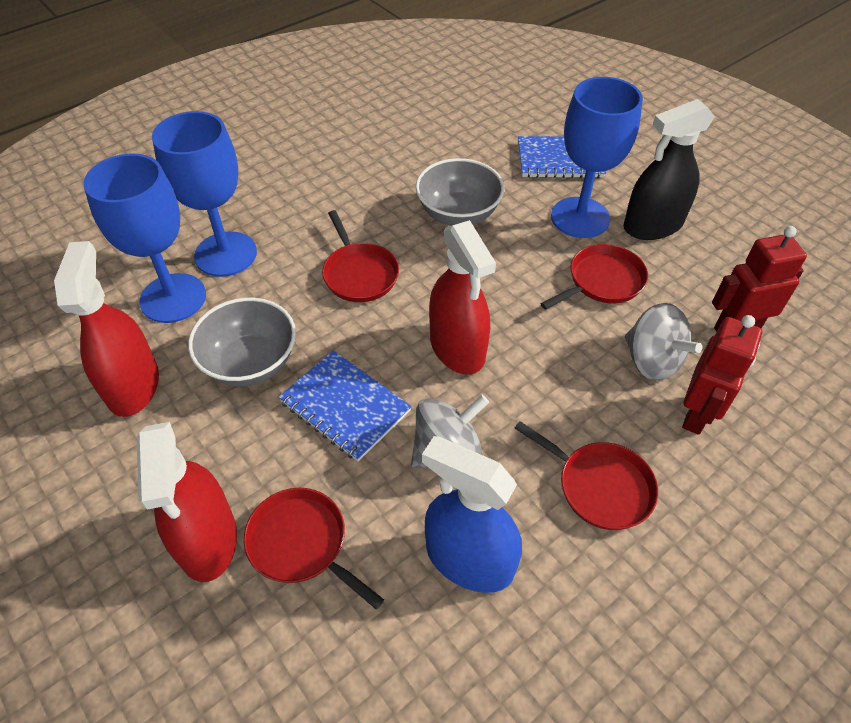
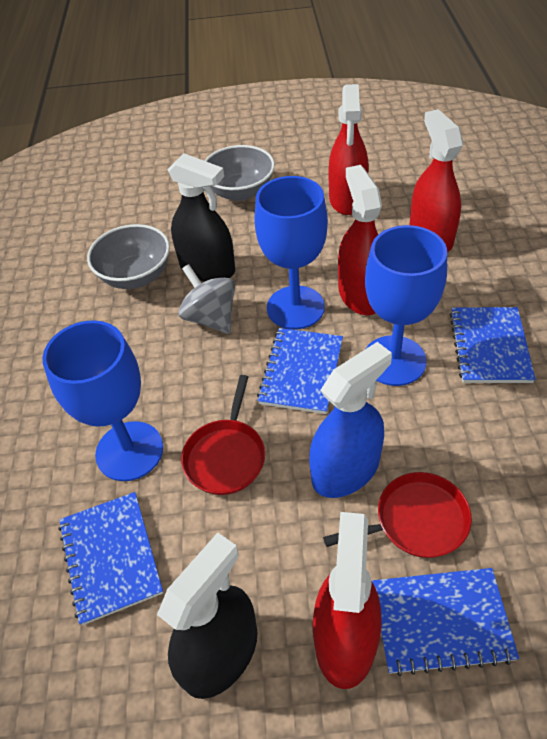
black spray bottle: [623,99,715,240] = 1 -> [157,533,258,699] [167,153,235,282] = 2
blue notebook: [279,350,412,462] [518,136,606,178] = 2 -> [58,492,163,625] [257,328,343,414] [372,568,519,676] [450,307,536,383] = 4
grey spinning top: [411,395,489,468] [625,303,702,381] = 2 -> [178,264,235,334] = 1
red pan: [244,488,384,609] [322,210,399,302] [515,421,658,530] [540,244,648,310] = 4 -> [181,375,265,495] [323,472,472,558] = 2
red robot: [682,315,762,435] [712,226,807,332] = 2 -> none = 0
red spray bottle: [54,241,159,417] [137,422,237,582] [429,220,496,375] = 3 -> [313,512,382,689] [328,84,369,215] [338,165,382,315] [409,109,463,252] = 4

